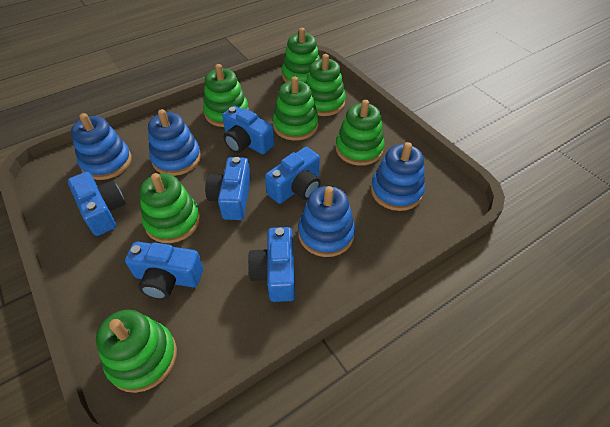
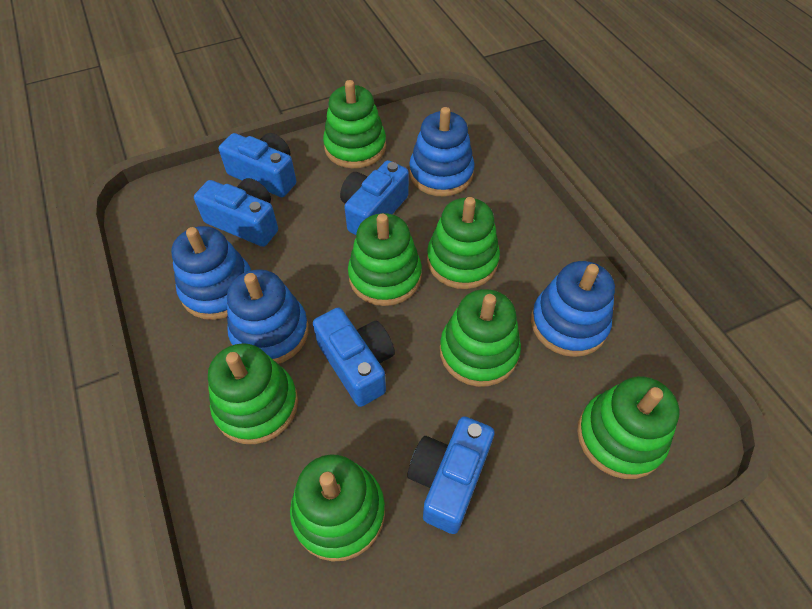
blue camera: [68,172,125,236] [125,241,203,300] [205,157,251,220] [222,106,274,154] [248,227,295,302] [265,147,321,204] = 6 -> [194,178,278,247] [219,133,296,197] [313,308,395,407] [340,160,409,235] [407,416,495,534] = 5

